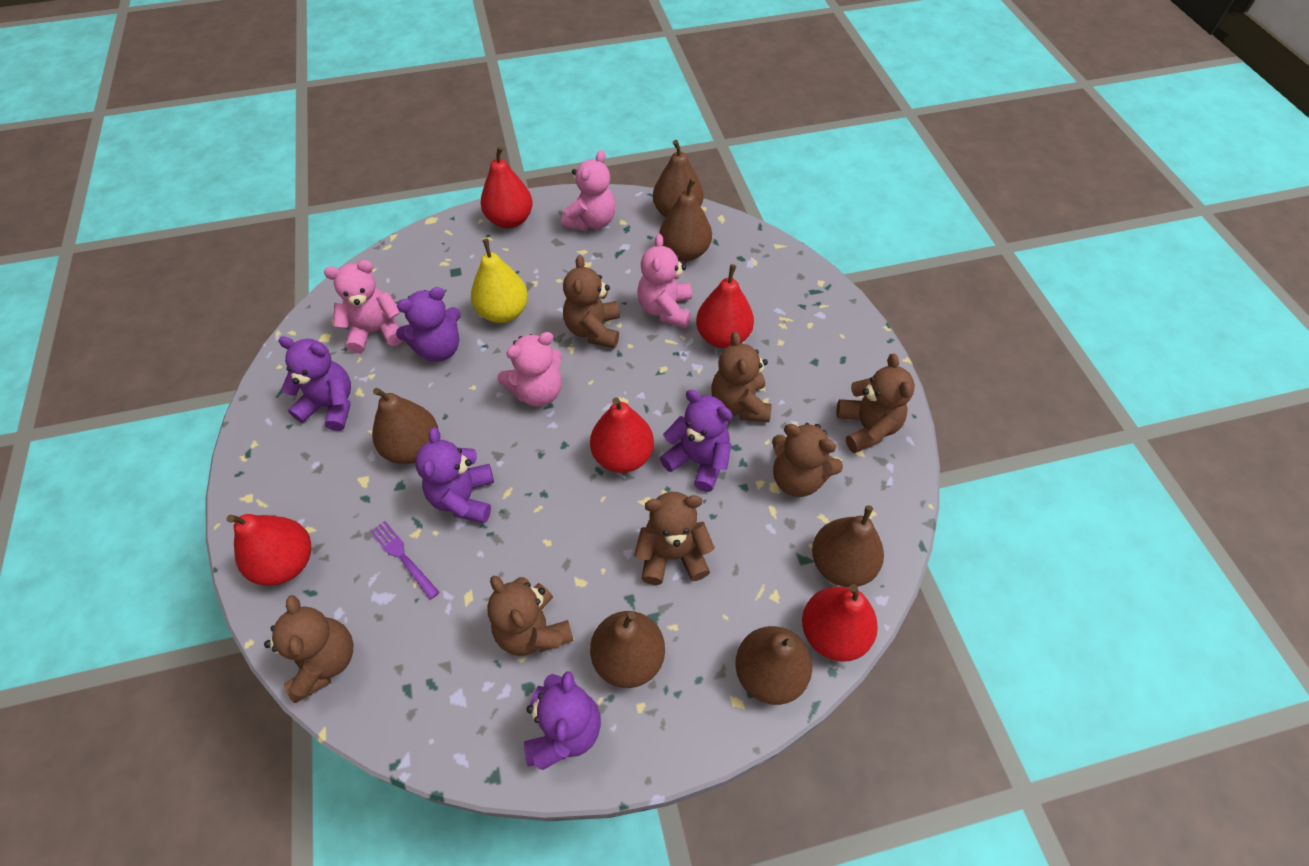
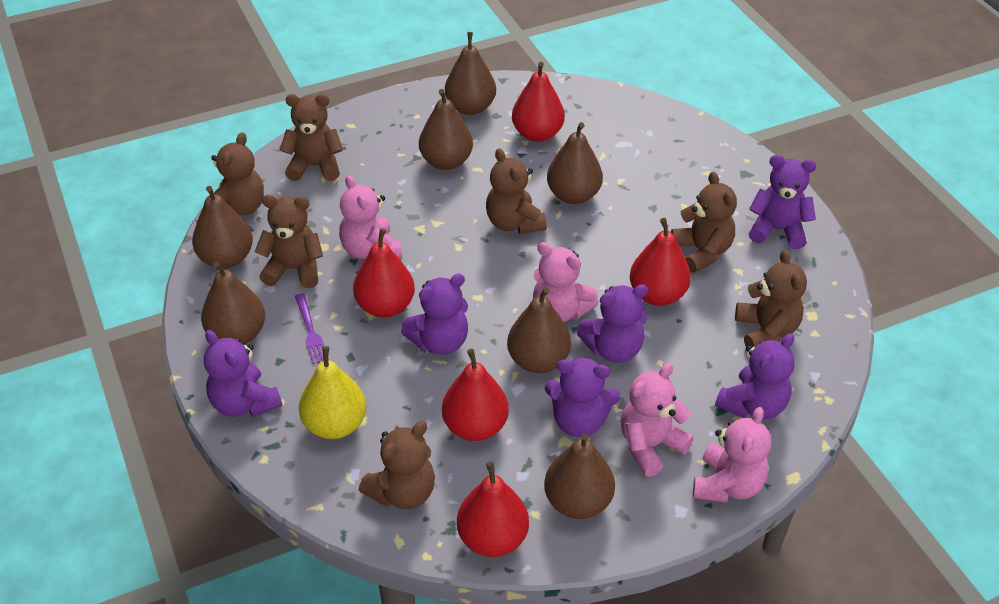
brown pear: [372,388,438,464] [590,611,665,688] [653,140,704,217] [659,178,712,261] [735,626,812,705] [812,505,884,587] = 6 -> [192,186,253,269] [201,261,265,345] [419,89,473,170] [445,32,496,115] [507,287,571,373] [544,433,615,519] [547,122,603,204] = 7
purple teddy bear: [278,336,351,431] [396,287,461,362] [415,427,494,523] [524,671,601,770] [660,390,732,492] = 5 -> [204,330,282,417] [401,273,468,355] [545,357,621,437] [577,284,648,363] [715,333,795,419] [749,155,816,249] = 6

